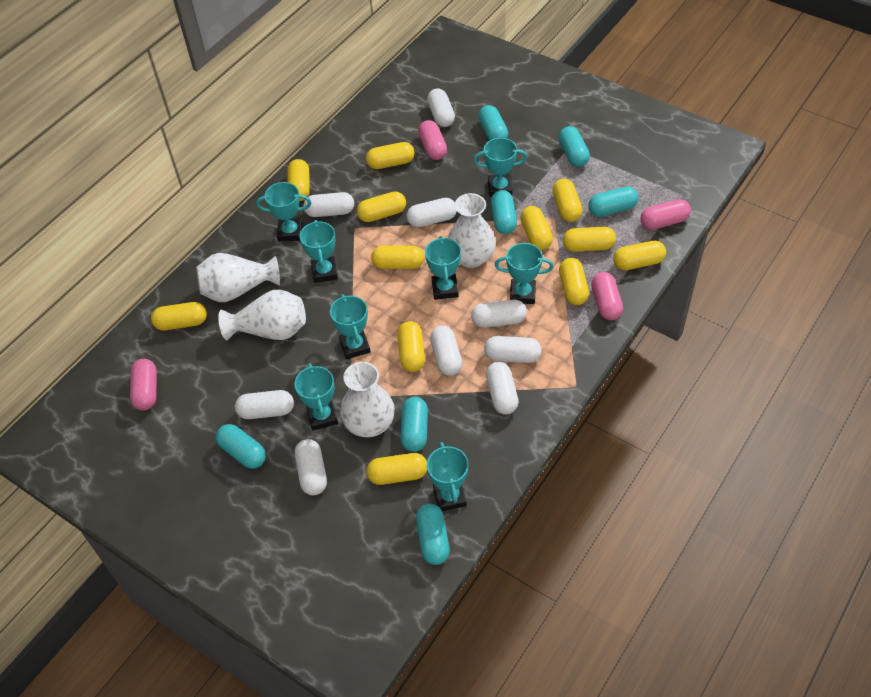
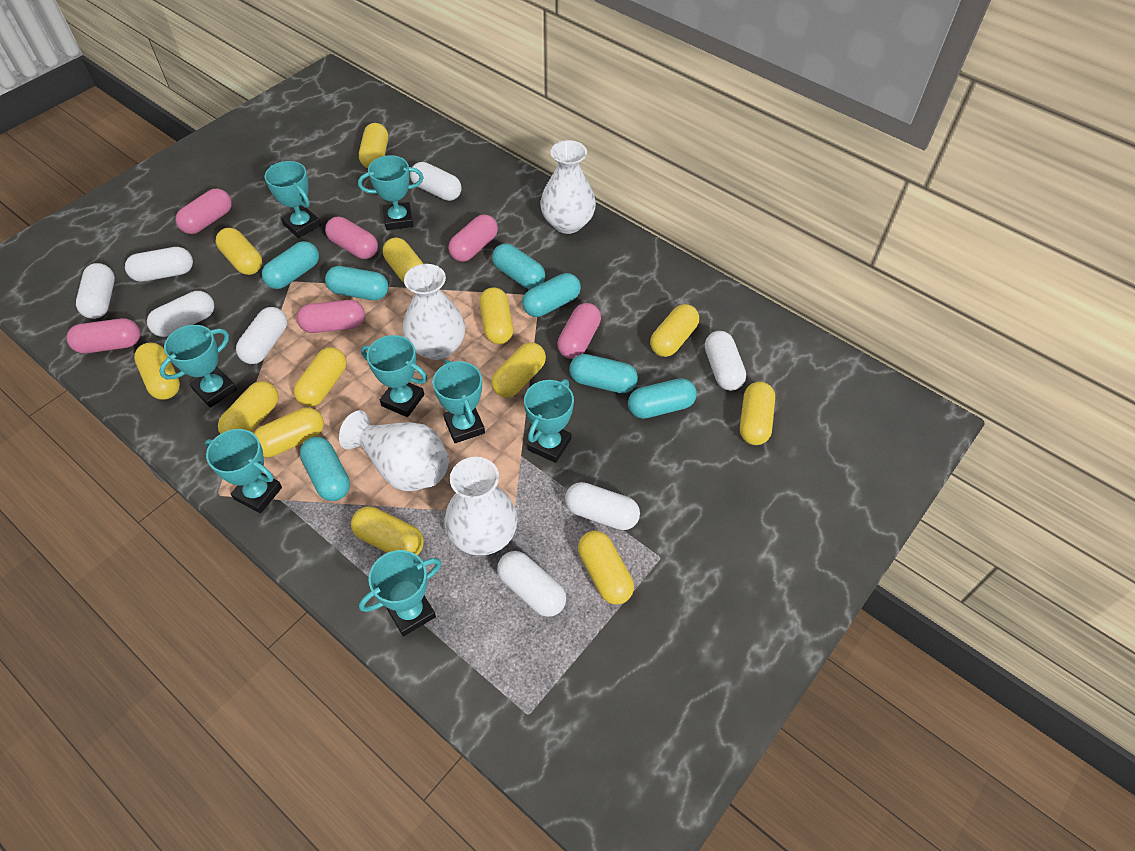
pink capsule: [130,359,157,410] [418,120,447,160] [591,272,623,320] [641,199,691,230] = 4 -> [67,318,140,353] [176,189,232,234] [297,300,365,333] [325,217,378,259] [448,214,498,262] [557,303,601,359] = 6
white capsule: [235,390,294,419] [295,439,327,495] [303,192,354,217] [406,198,457,227] [427,88,455,127] [430,325,462,376] [471,300,527,328] [484,336,542,363] [486,362,519,415] = 9 -> [76,263,115,319] [125,247,193,282] [147,291,214,337] [236,307,287,364] [410,162,462,201] [497,551,566,617] [565,482,640,530] [705,331,746,391] = 8
yellow capsule: [151,302,207,330] [288,159,310,201] [357,191,406,222] [366,142,415,169] [367,453,427,485] [371,246,424,269] [397,321,425,372] [520,206,553,250] [553,179,582,222] [559,258,589,305] [563,227,616,252] [613,241,666,270] = 12 -> [134,342,180,400] [216,228,262,275] [218,381,279,434] [254,407,324,457] [294,347,347,407] [351,506,424,555] [359,123,388,168] [383,238,424,283] [479,288,513,344] [491,342,546,398] [578,531,634,605] [650,304,699,357] [740,381,775,445] = 13

